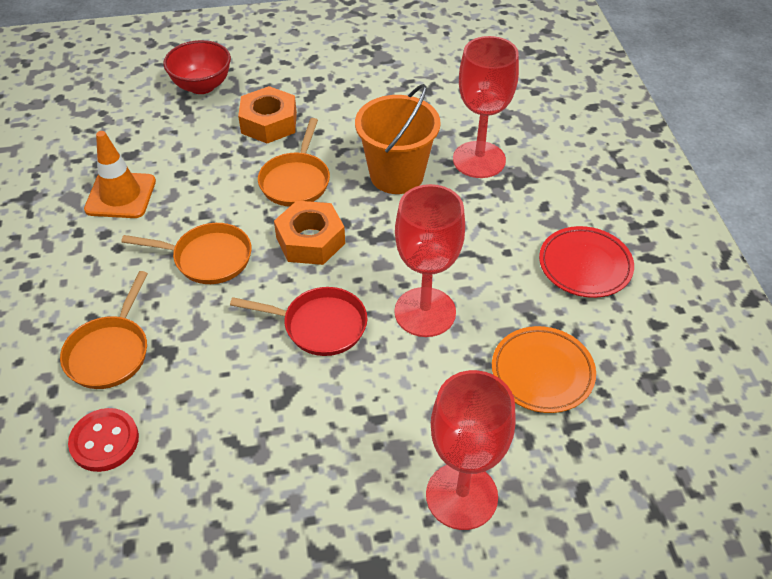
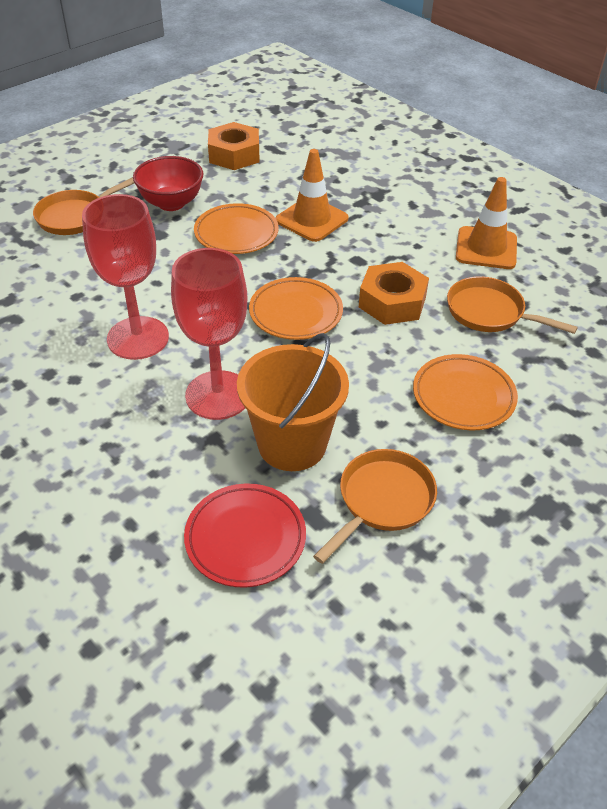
orange plate: [492,326,596,413] = 1 -> [194,203,279,254] [249,277,343,340] [413,354,518,430] = 3
orange traffic cone: [84,131,156,218] = 1 -> [276,149,349,242] [456,177,517,269] = 2
red button: [68,408,139,472] = 1 -> none = 0
red goblet: [394,184,465,337] [426,370,516,530] [453,36,519,178] = 3 -> [82,194,169,360] [171,248,248,420] = 2
red pan: [230,287,367,356] = 1 -> none = 0

